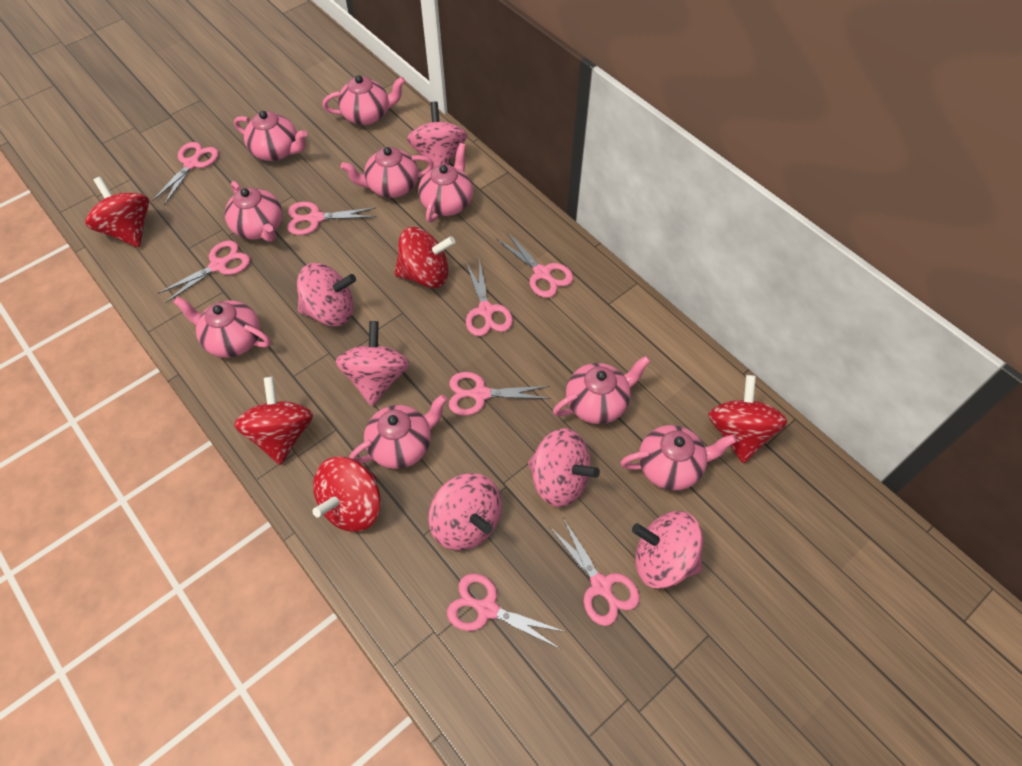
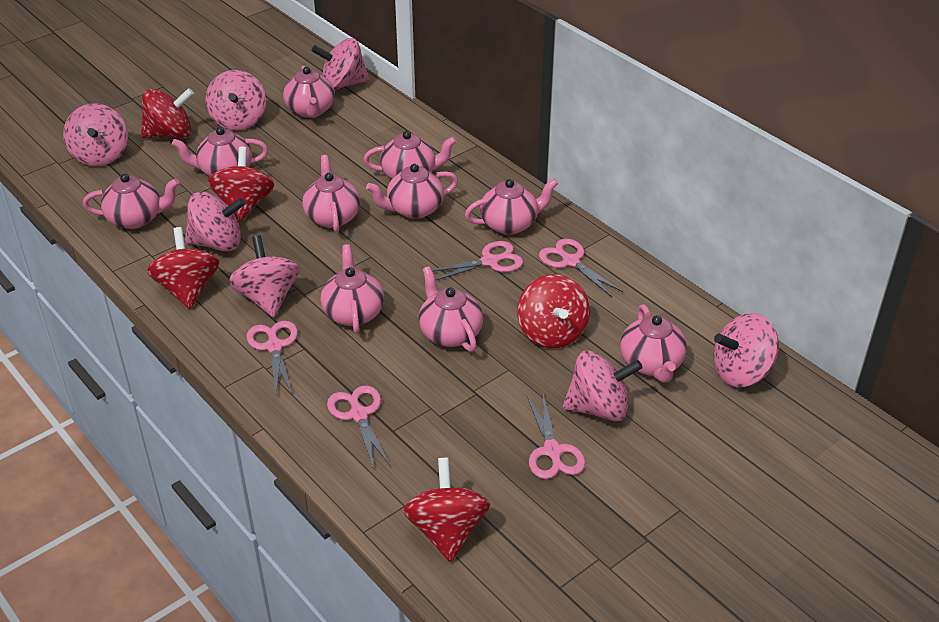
pink scissors: [152,142,219,205] [158,241,250,303] [287,202,376,235] [447,574,566,649] [449,372,551,416] [466,259,513,336] [496,232,573,298] [549,518,640,626] = 8 -> [247,321,298,395] [327,386,391,469] [432,241,523,280] [527,394,585,479] [539,239,623,297] = 5
pink spinning top: [297,263,356,327] [336,321,410,406] [407,101,467,168] [428,473,502,551] [528,428,600,507] [632,511,703,589] = 6 -> [63,104,128,166] [185,192,245,251] [206,70,266,130] [229,235,300,317] [312,38,370,90] [563,350,643,421] [713,313,779,387] = 7
pink teapot: [173,296,271,358] [225,181,282,242] [234,111,307,161] [322,75,405,125] [341,147,434,198] [349,394,447,469] [418,143,473,223] [553,356,651,424] [620,425,737,491] = 9 -> [83,174,179,229] [172,127,268,176] [283,66,335,118] [302,155,360,232] [321,244,384,333] [363,131,456,179] [366,164,458,219] [419,266,483,352] [465,179,558,235] [620,304,687,383] = 10

